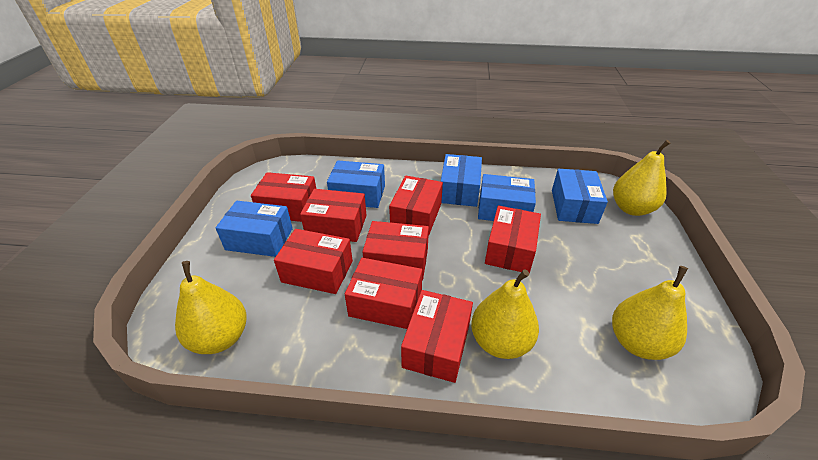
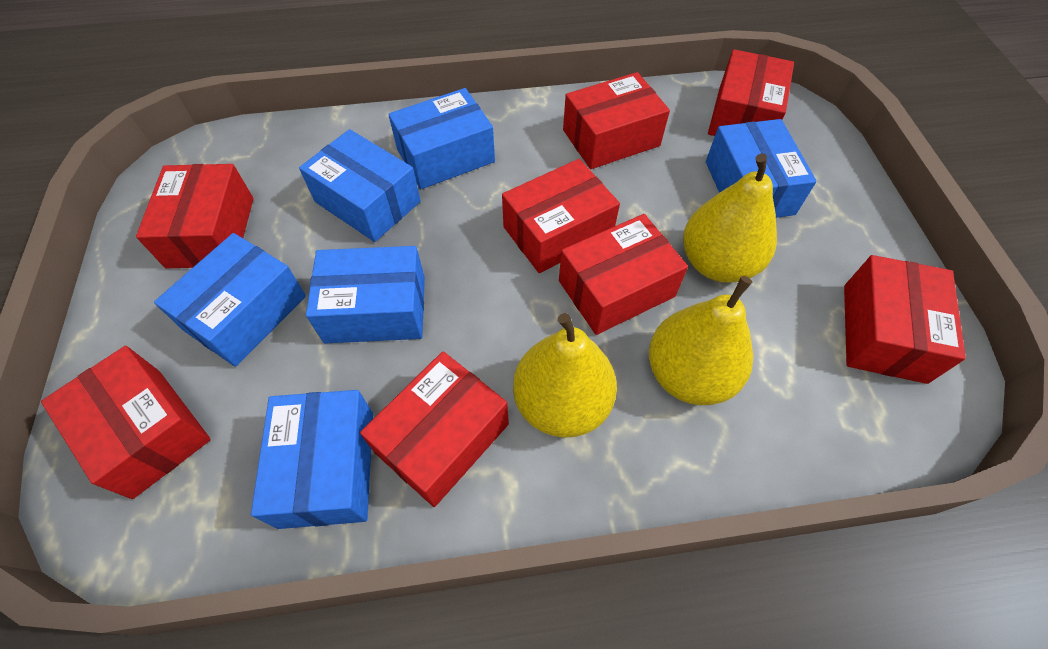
blue box: [215,201,293,257] [327,161,385,208] [441,154,482,207] [478,174,536,221] [552,169,608,224] = 5 -> [154,233,306,367] [251,390,373,529] [299,129,421,242] [306,246,425,343] [388,88,495,189] [706,119,817,218] = 6
yellow pear: [175,261,247,354] [471,269,539,359] [612,266,688,360] [613,140,670,216] = 4 -> [513,313,617,438] [649,276,753,405] [683,153,777,283] = 3

